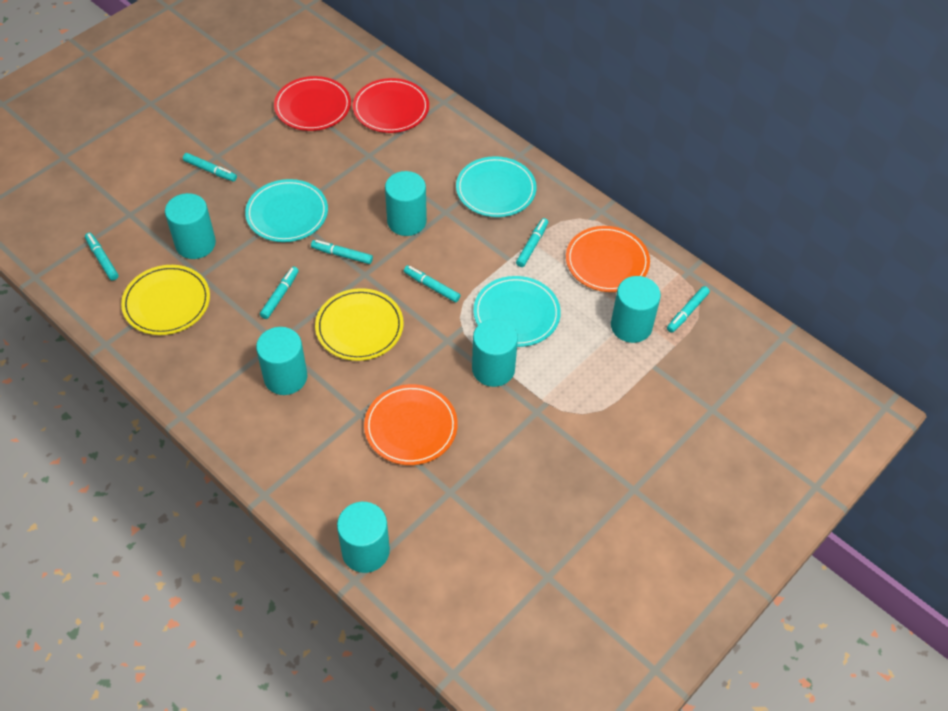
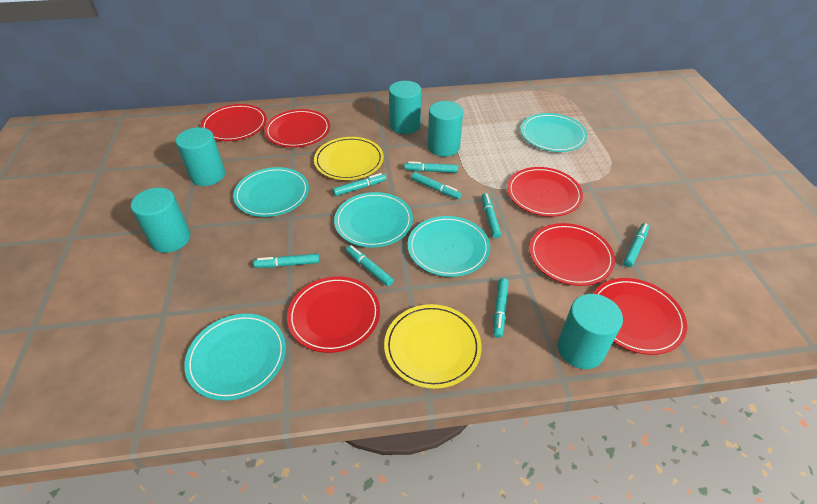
orange plate: [364,384,458,465] [566,226,650,292] = 2 -> none = 0
red plate: [274,76,351,131] [353,78,429,133] = 2 -> [201,104,267,141] [264,109,330,147] [287,276,380,353] [507,167,583,217] [529,223,615,286] [593,278,687,355] = 6
turquoise cylinder: [165,193,216,259] [256,327,307,395] [337,502,390,573] [385,171,427,236] [472,319,518,387] [611,276,661,343] = 6 -> [131,187,191,253] [176,127,225,186] [389,81,421,134] [428,101,463,157] [558,294,623,369] = 5
turquoise marker: [85,233,118,280] [183,153,237,182] [260,266,299,319] [311,240,373,264] [404,265,461,302] [516,218,548,267] [667,286,710,333] = 7 -> [253,254,319,268] [333,173,386,196] [346,245,394,287] [404,161,458,173] [411,172,462,199] [481,193,502,239] [493,278,509,338] [623,223,649,267] = 8
turquoise plate: [245,179,328,242] [456,156,536,217] [473,276,561,347] = 3 -> [184,314,286,401] [233,167,309,217] [334,192,413,248] [408,216,490,277] [520,113,587,152] = 5

